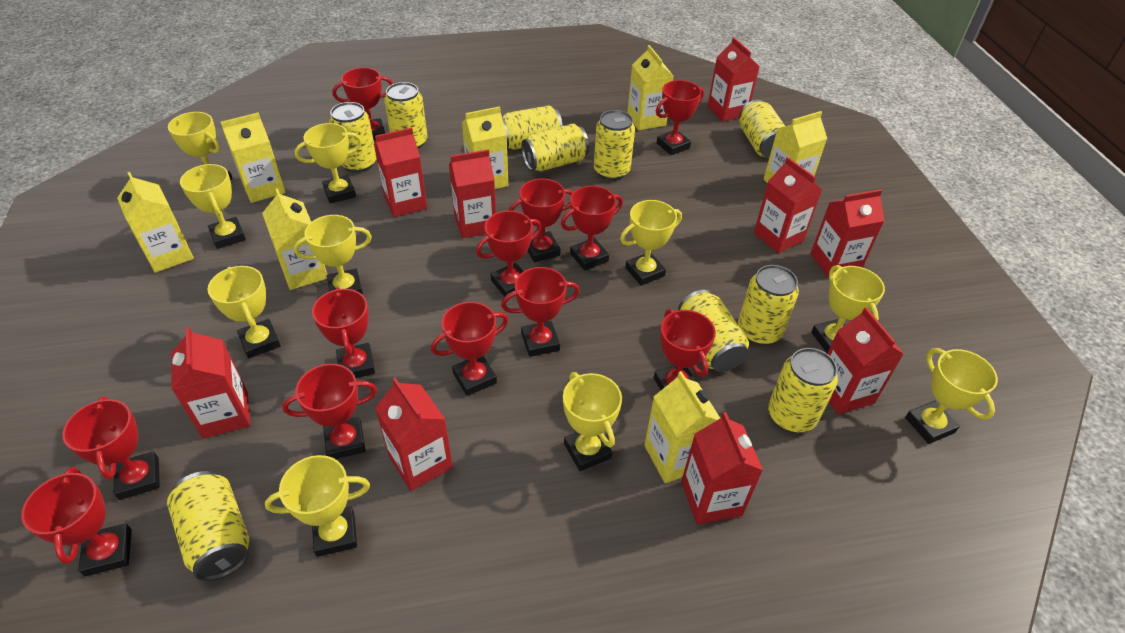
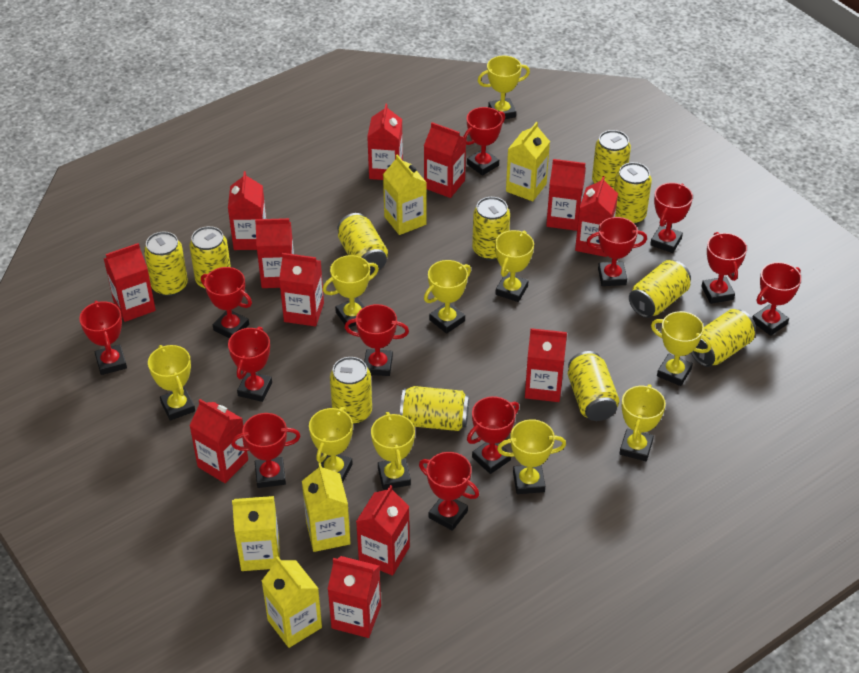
red carton: [171,327,251,438] [374,128,427,217] [375,378,453,491] [449,149,496,238] [681,412,763,525] [708,37,759,122] [754,157,822,253] [810,189,885,278] [827,307,903,414] = 9 -> [104,243,156,322] [189,399,248,483] [228,171,266,250] [255,218,294,288] [279,253,324,326] [328,556,381,638] [356,485,410,576] [367,104,403,180] [424,122,466,198] [525,328,567,402] [546,159,586,231] [575,176,618,257] = 12
yellow can: [167,471,250,581] [329,102,376,173] [384,82,427,149] [502,105,563,150] [521,124,589,171] [594,110,635,180] [678,290,749,372] [738,265,799,345] [739,100,785,157] [768,348,838,433] = 10 -> [144,232,188,296] [189,226,231,290] [330,357,372,425] [337,213,388,274] [400,386,469,431] [472,197,510,260] [568,351,619,421] [592,130,631,189] [614,162,652,224] [629,260,691,318] [691,309,756,367] = 11
yellow carton: [117,172,194,273] [221,112,286,203] [262,188,328,290] [462,106,508,189] [627,45,674,130] [644,371,720,483] [764,111,827,183] = 7 -> [232,496,280,571] [262,556,322,648] [302,463,351,552] [383,154,426,235] [506,122,550,201] = 5

